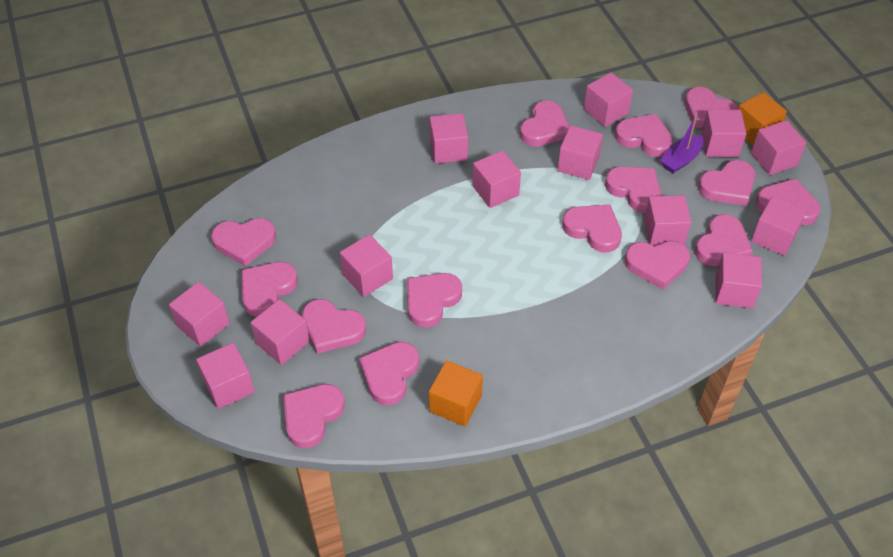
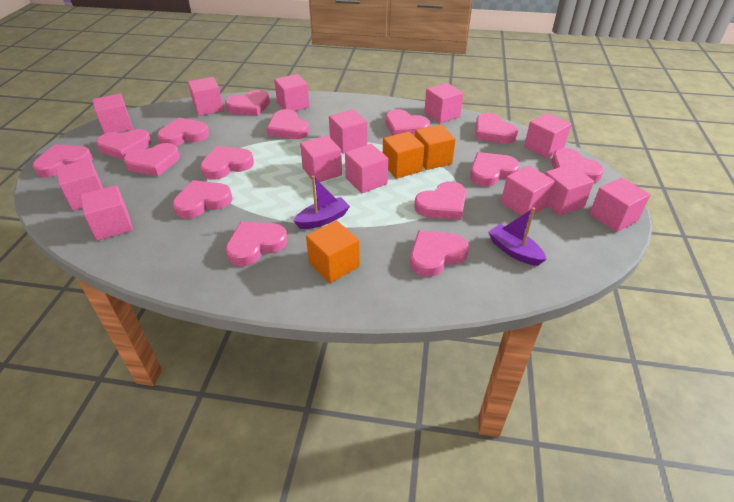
orange cube: [429,360,483,426] [738,92,787,146] = 2 -> [306,221,360,283] [383,131,424,179] [415,124,456,170] = 3
purple boat: [660,116,704,173] = 1 -> [294,175,350,229] [488,208,547,266] = 2

